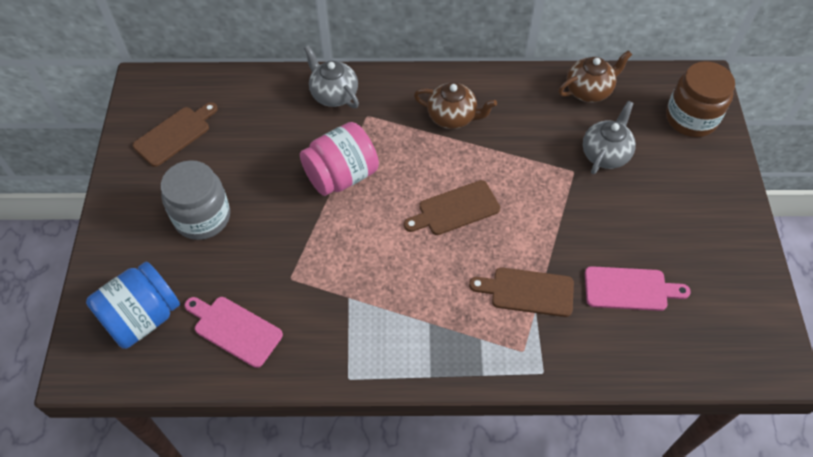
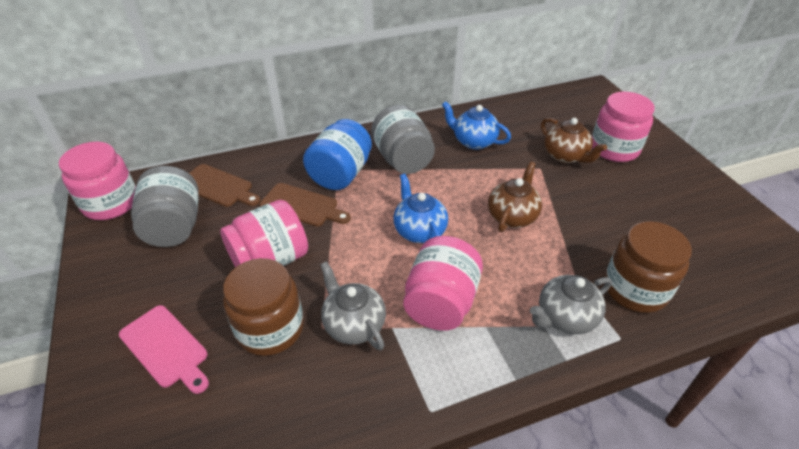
blue teapot: none = 0 -> [394,174,448,243] [442,101,511,150] = 2
brown cutting board: [133,102,218,167] [404,180,500,235] [469,267,574,317] = 3 -> [189,164,260,207] [259,183,351,226] = 2
brown jar: [666,61,735,137] = 1 -> [223,258,304,356] [604,221,692,313] = 2
grey jar: [161,160,230,240] = 1 -> [131,166,199,247] [371,105,435,174] = 2
pink cutting board: [185,297,283,368] [585,266,691,311] = 2 -> [119,305,209,394] = 1
pink jar: [300,122,379,196] = 1 -> [59,142,136,220] [220,200,308,267] [403,236,483,331] [592,92,655,162] = 4

